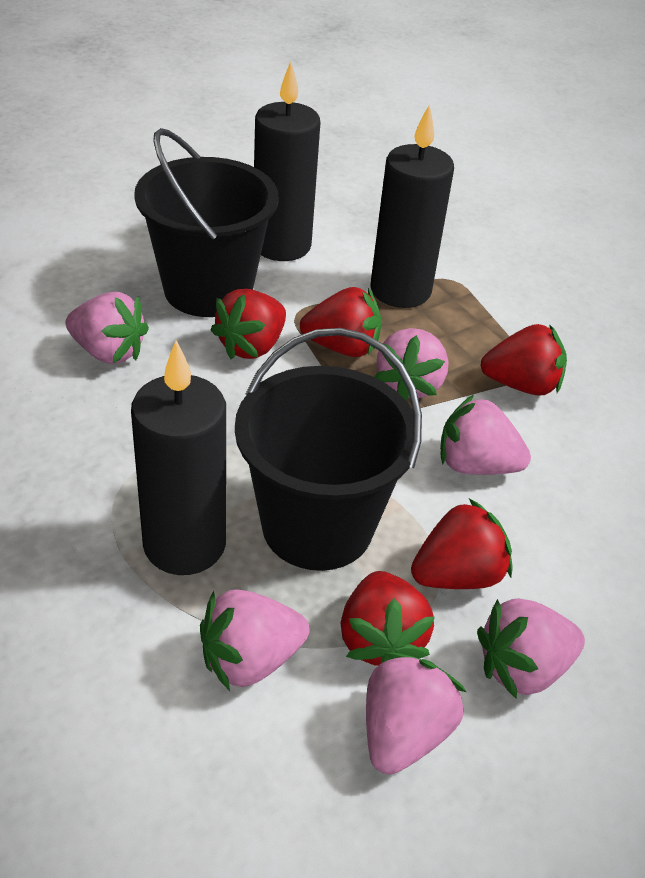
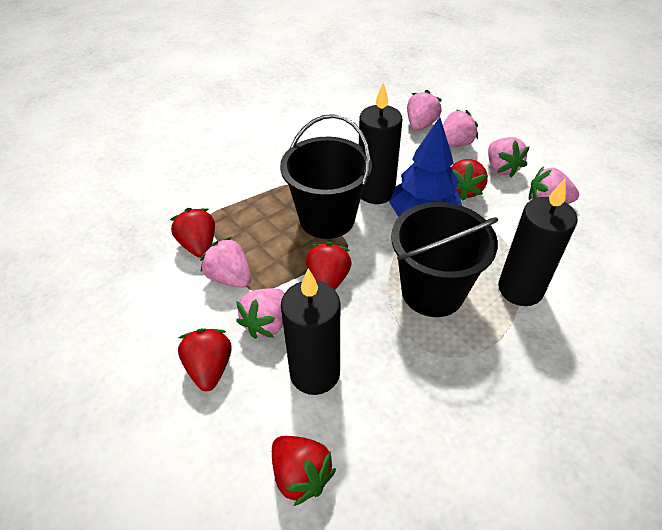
blue tree: none = 0 -> [389,117,462,217] = 1

